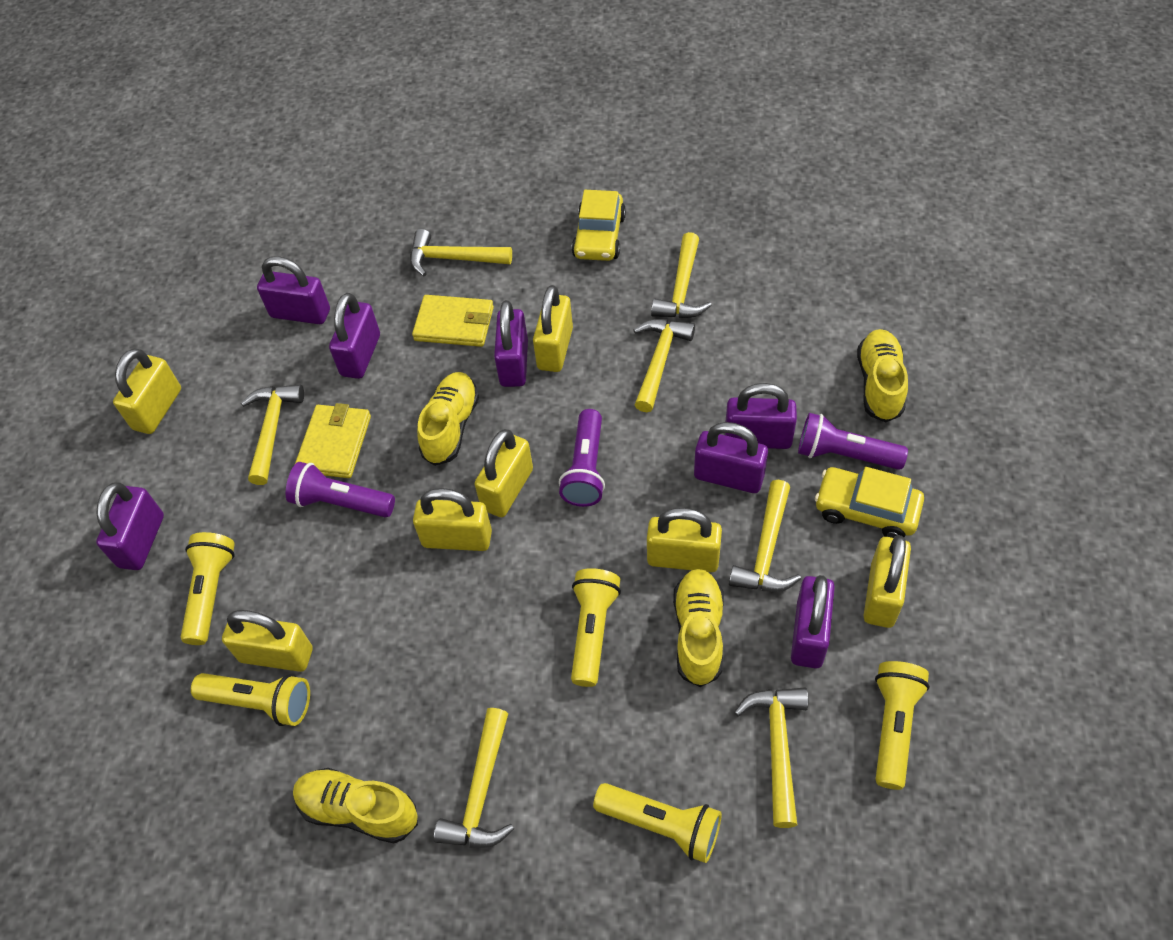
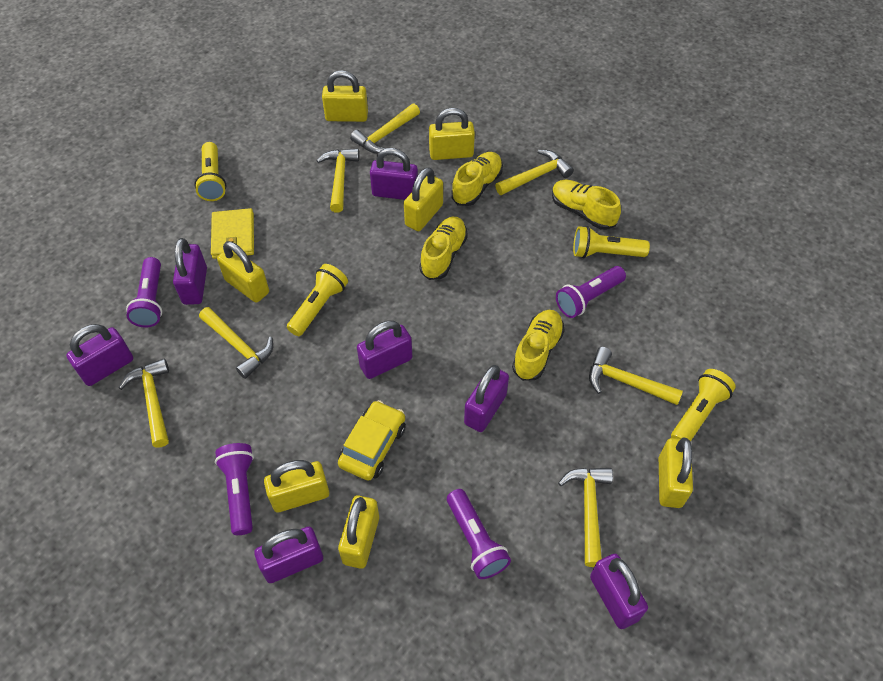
purple flashlight: [286,462,395,517] [559,409,605,507] [798,413,908,470] = 3 -> [126,257,162,327] [215,443,254,535] [447,489,511,579] [556,266,626,318] = 4
yellow car: [572,190,626,261] [815,467,924,538] = 2 -> [338,400,406,481] = 1
yellow flashlight: [181,532,235,645] [191,673,310,726] [571,568,621,687] [593,783,722,863] [875,661,930,790] = 5 -> [194,142,226,201] [287,264,348,336] [573,226,650,258] [671,369,736,442] = 4
yellow wallet: [295,403,371,478] [412,295,494,347] = 2 -> [211,208,254,259] = 1

